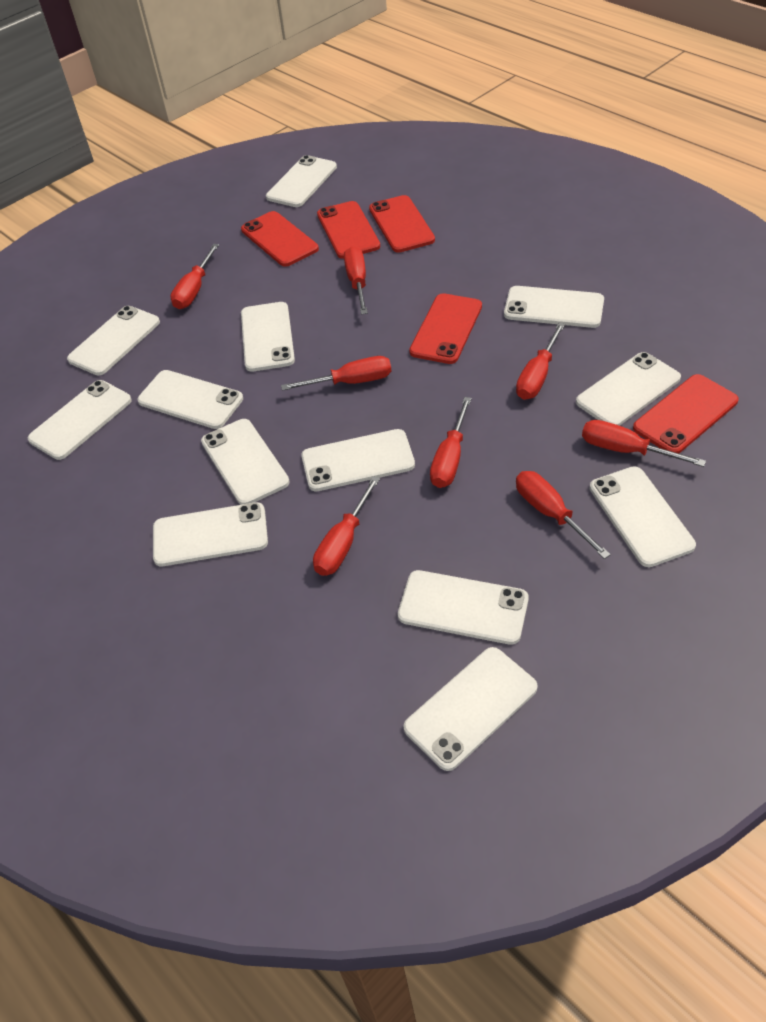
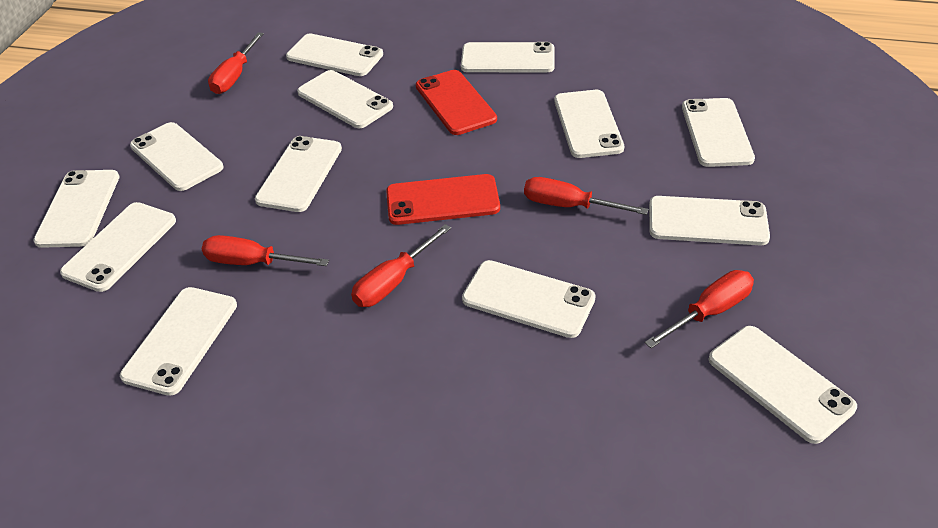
red phone: [241,211,319,267] [317,201,380,259] [369,195,435,253] [409,293,482,364] [633,374,739,453] = 5 -> [386,174,500,225] [416,70,497,135] = 2
red screwdriver: [170,244,219,309] [281,356,392,391] [313,476,380,576] [344,247,368,315] [430,397,472,488] [516,323,565,400] [516,471,611,559] [582,420,706,467] = 8 -> [202,235,329,266] [208,32,264,94] [351,224,451,307] [524,177,649,215] [645,270,754,348] = 5

